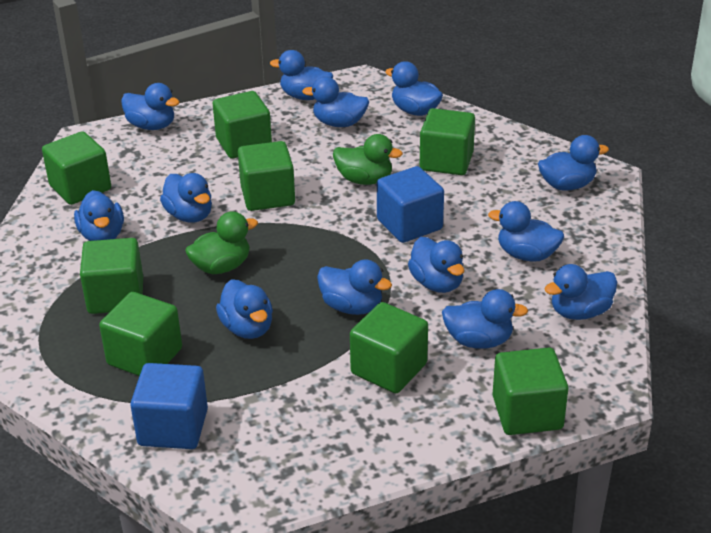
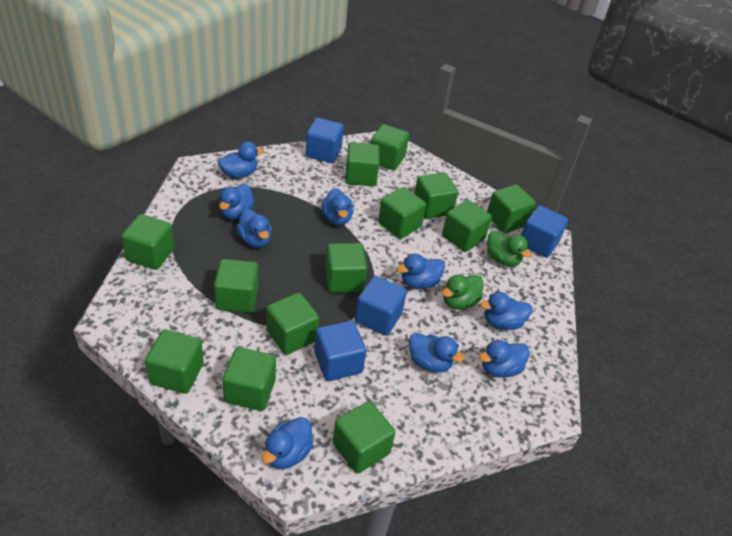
blue cube: [130,363,208,449] [377,166,444,243] = 2 -> [306,118,344,163] [314,321,366,381] [355,276,407,336] [522,206,568,258] = 4
blue duck: [74,190,124,241] [121,83,179,130] [160,173,212,223] [216,279,273,339] [270,50,333,100] [302,76,369,127] [317,260,392,315] [385,61,443,116] [408,237,465,293] [442,289,528,349] [488,201,564,262] [538,135,609,191] [544,264,617,320] = 13 -> [218,142,264,178] [219,184,255,219] [236,209,272,248] [262,417,313,469] [321,188,354,225] [397,254,445,289] [409,333,464,372] [479,340,530,378] [480,292,532,330] = 9
green cube: [42,131,111,205] [80,238,143,314] [99,292,182,376] [213,91,272,158] [238,141,295,211] [350,302,428,393] [420,108,475,175] [492,348,568,435] = 8 -> [121,214,174,270] [145,329,204,394] [214,259,258,313] [222,347,276,411] [266,293,319,355] [325,243,367,293] [333,401,396,474] [345,142,380,186] [371,124,409,170] [378,187,426,239] [414,172,458,219] [442,200,492,252] [487,184,536,233] = 13

